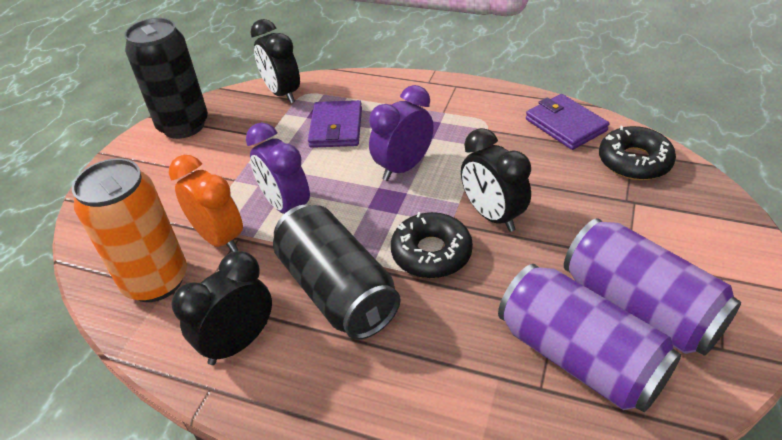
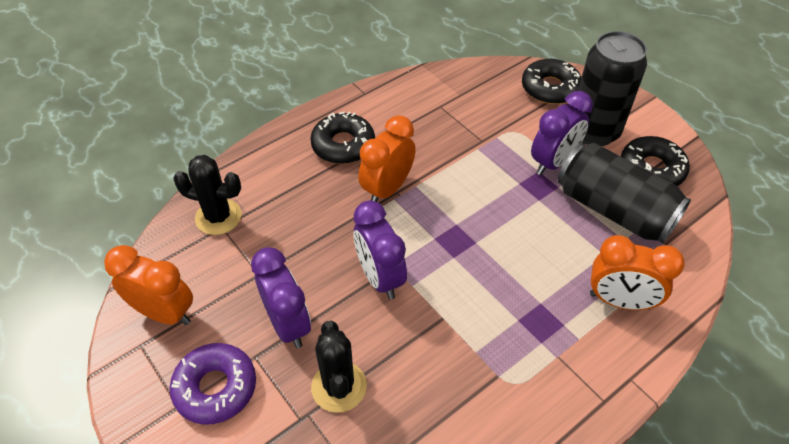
black cactus: none = 0 -> [173,155,242,235] [311,321,367,413] = 2
black clock: [171,251,272,365] [250,19,300,104] [461,128,531,232] = 3 -> none = 0
black donut: [391,212,473,278] [599,126,676,180] = 2 -> [310,112,375,164] [522,59,581,104] [621,136,690,186] = 3
orange can: [72,158,187,302] = 1 -> none = 0
orange clock: [169,155,243,252] = 1 -> [104,245,193,325] [358,115,416,202] [590,235,685,310] = 3
purple can: [498,264,681,412] [564,218,741,356] = 2 -> none = 0
purple clock: [246,123,310,214] [369,85,434,181] = 2 -> [251,247,311,348] [353,200,407,300] [531,91,593,175] = 3
purple donut: none = 0 -> [170,343,256,425] = 1
purple wallet: [308,100,362,148] [526,94,609,150] = 2 -> none = 0

